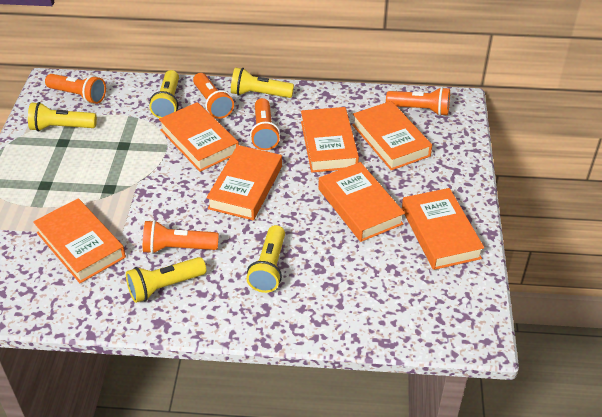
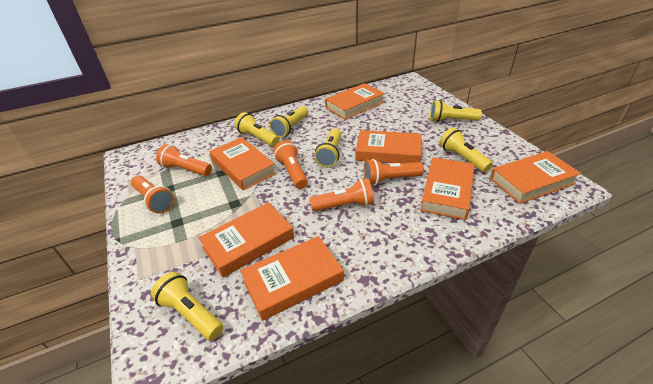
yellow flashlight: [28,102,97,132] [126,257,206,303] [149,70,179,118] [231,67,294,98] [246,225,285,293] = 5 -> [151,272,223,341] [235,112,279,147] [270,106,308,137] [314,128,341,167] [430,100,482,122] [439,127,493,172] = 6

